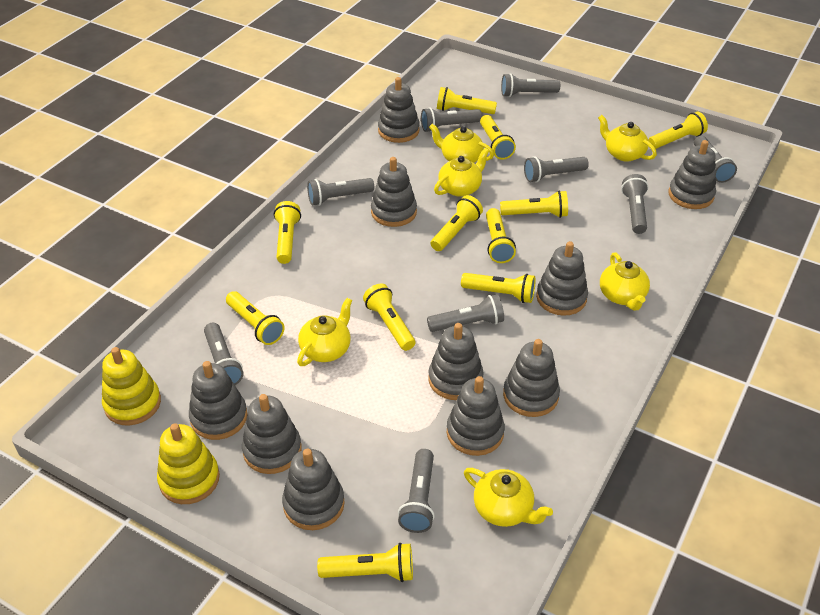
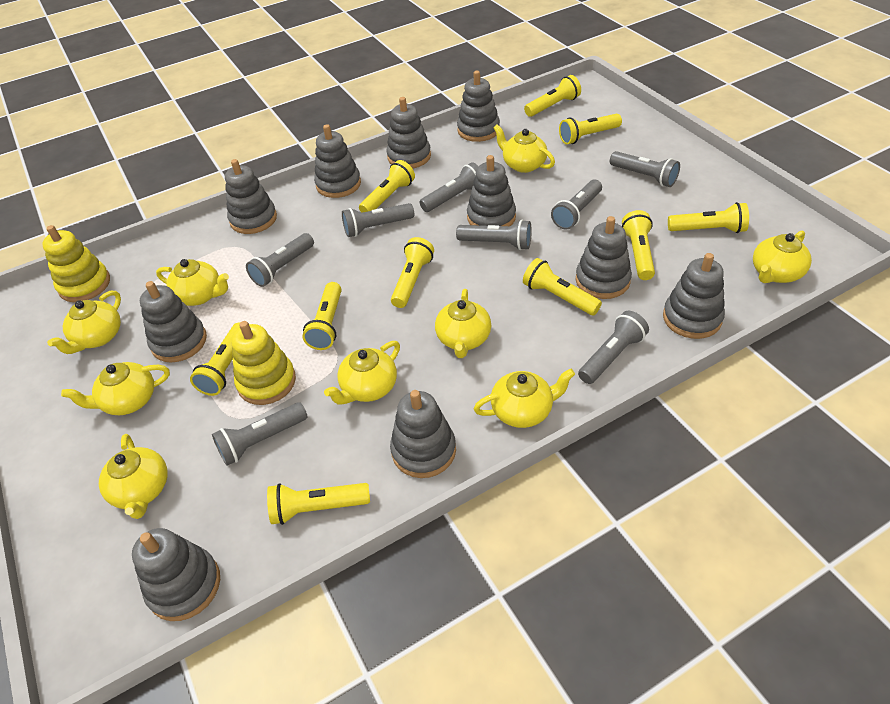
grey flashlight: [204,323,244,385] [307,178,374,206] [398,449,435,533] [421,107,482,132] [427,294,504,332] [501,73,560,97] [524,156,589,182] [621,174,649,234] [694,136,737,183] = 9 -> [212,403,308,466] [246,233,314,287] [342,203,414,237] [420,162,478,212] [456,220,532,250] [551,180,602,230] [578,311,649,384] [610,151,680,187] = 8
yellow flashlight: [226,291,285,345] [274,201,301,264] [317,543,413,582] [363,283,415,351] [431,195,483,251] [437,87,497,114] [461,273,536,303] [480,115,516,160] [486,208,516,263] [500,191,568,218] [648,112,708,149] = 11 -> [190,322,240,396] [267,483,370,525] [302,282,342,350] [359,160,415,213] [391,237,434,308] [523,258,602,315] [524,75,581,117] [559,114,622,145] [622,210,655,280] [668,202,749,233] = 10
yellow teapot: [297,298,352,366] [429,124,494,163] [434,148,489,197] [464,468,553,527] [598,115,657,162] [600,252,650,311] = 6 -> [47,291,121,354] [61,362,170,415] [99,434,168,519] [156,259,229,306] [324,341,400,405] [435,289,491,358] [474,368,575,428] [493,124,555,173] [753,231,812,283] = 9

